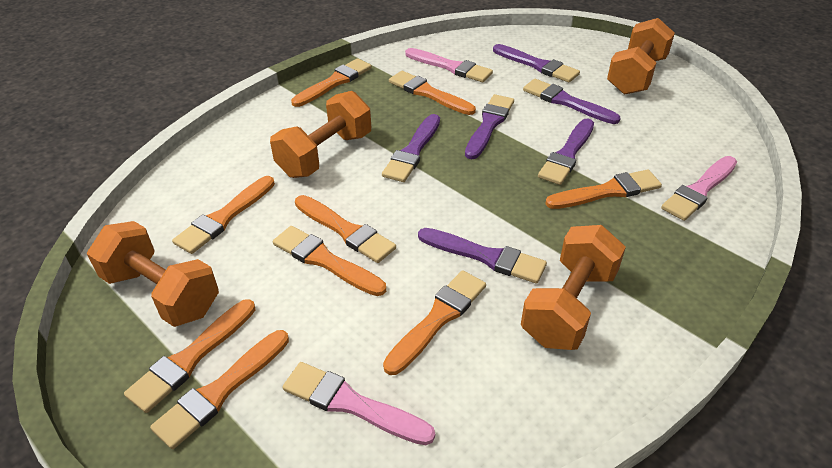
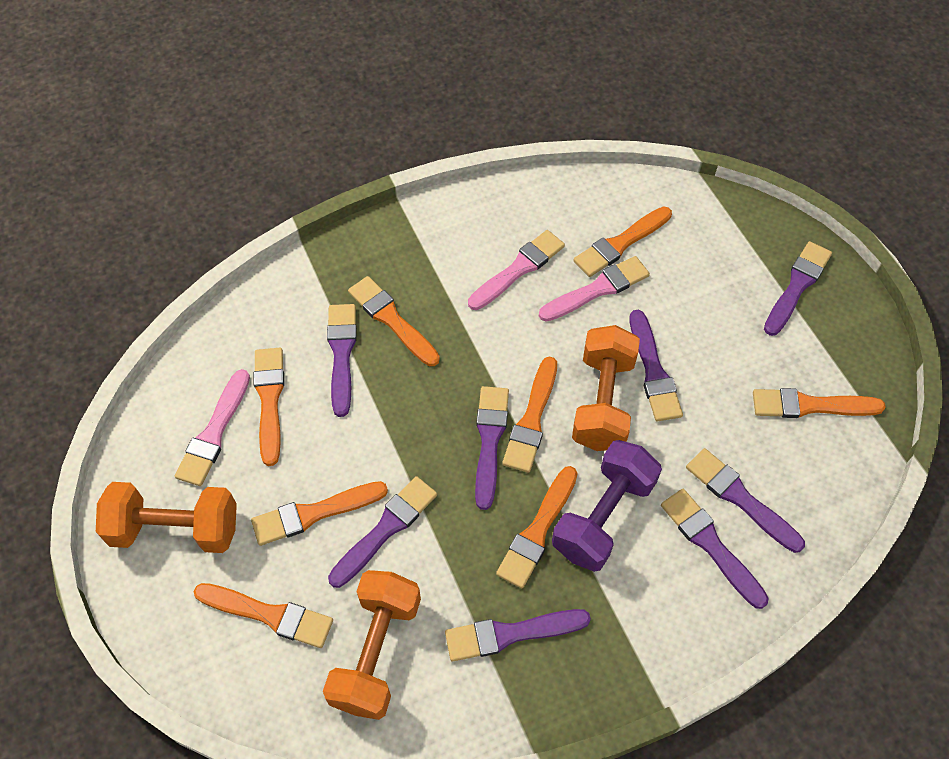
orange brush: [124,299,255,413] [150,330,289,449] [172,176,275,254] [273,226,386,296] [291,58,372,107] [295,195,396,263] [383,270,486,375] [389,71,476,115] [545,169,662,209] = 9 -> [194,583,333,648] [251,481,388,546] [254,348,284,466] [348,276,440,366] [496,466,578,588] [502,357,557,473] [574,206,672,277] [753,388,886,418] = 8
orange dumbbell: [87,221,219,327] [270,91,371,178] [521,225,626,350] [607,18,675,95] = 4 -> [96,482,237,553] [323,570,421,720] [572,325,640,451] = 3
purple brush: [382,114,440,182] [418,228,547,284] [465,94,514,159] [493,44,580,82] [523,79,621,124] [538,118,594,185] = 6 -> [327,304,357,417] [328,476,437,588] [445,609,591,661] [475,386,509,510] [630,310,683,422] [661,489,769,609] [686,448,805,553] [764,241,832,336] = 8
purple dumbbell: none = 0 -> [552,440,662,572] = 1

